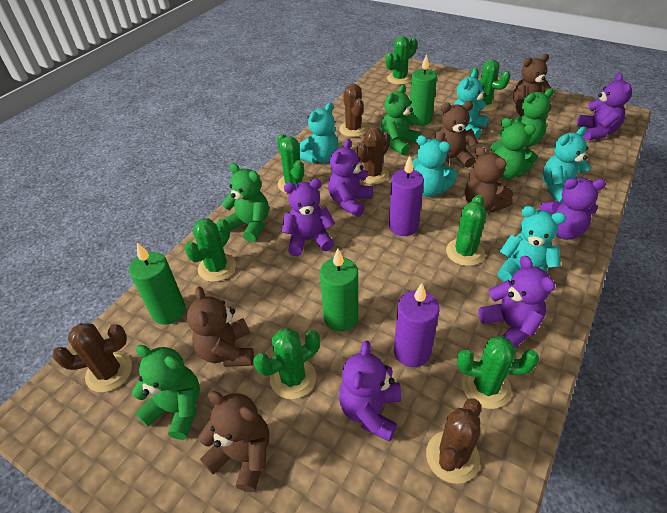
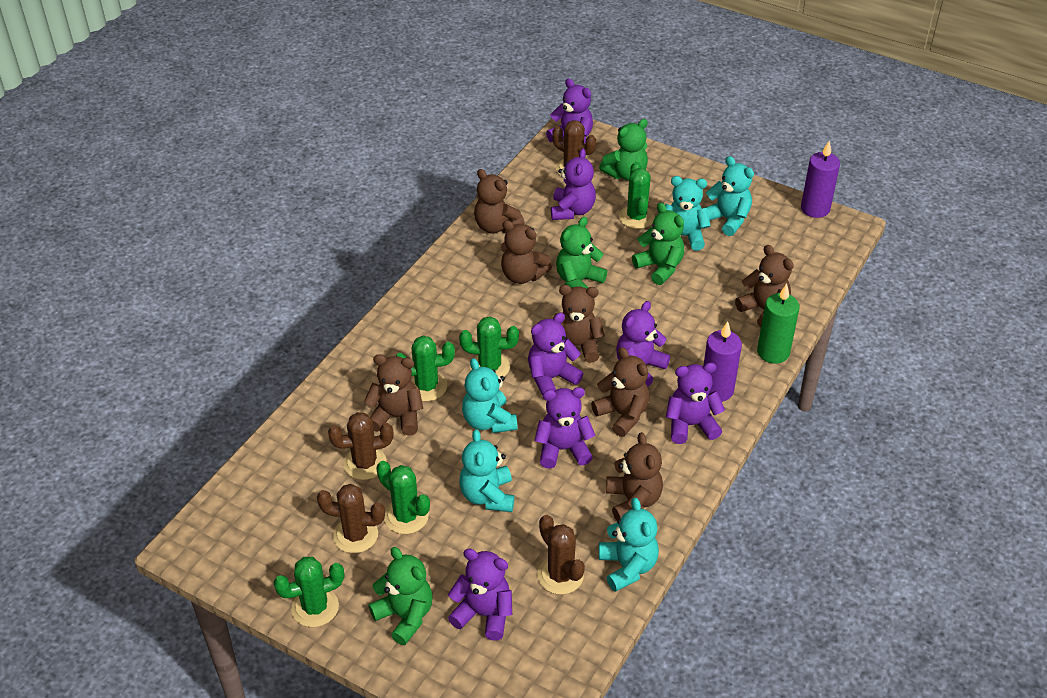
brown teddy bear: [187,287,254,367] [198,391,269,492] [434,101,478,168] [465,146,514,212] [513,54,552,117] = 5 -> [364,354,423,435] [474,169,524,233] [501,220,552,284] [553,285,605,363] [591,347,649,437] [606,432,663,521] [735,245,794,327] = 7
green cactus: [184,218,236,282] [253,328,320,399] [277,133,310,194] [385,36,417,85] [446,195,486,266] [457,336,539,409] [470,59,510,111] = 7 -> [273,557,344,627] [376,461,430,534] [396,336,455,401] [459,316,519,377] [619,162,655,229] = 5
green candle: [129,243,186,325] [320,248,358,332] [410,54,437,126] = 3 -> [757,283,800,364] = 1
green teddy bear: [132,345,200,440] [222,163,269,242] [381,84,421,155] [490,118,538,179] [499,88,554,147] = 5 -> [369,547,433,645] [556,217,607,289] [599,119,648,181] [632,203,684,285] = 4
purple teddy bear: [282,179,335,256] [328,139,373,217] [339,341,401,442] [478,256,555,348] [539,178,606,240] [577,73,632,141] = 6 -> [448,549,512,641] [528,313,583,396] [534,387,596,469] [546,78,593,143] [551,148,596,220] [616,301,670,387] [666,363,725,444] = 7

